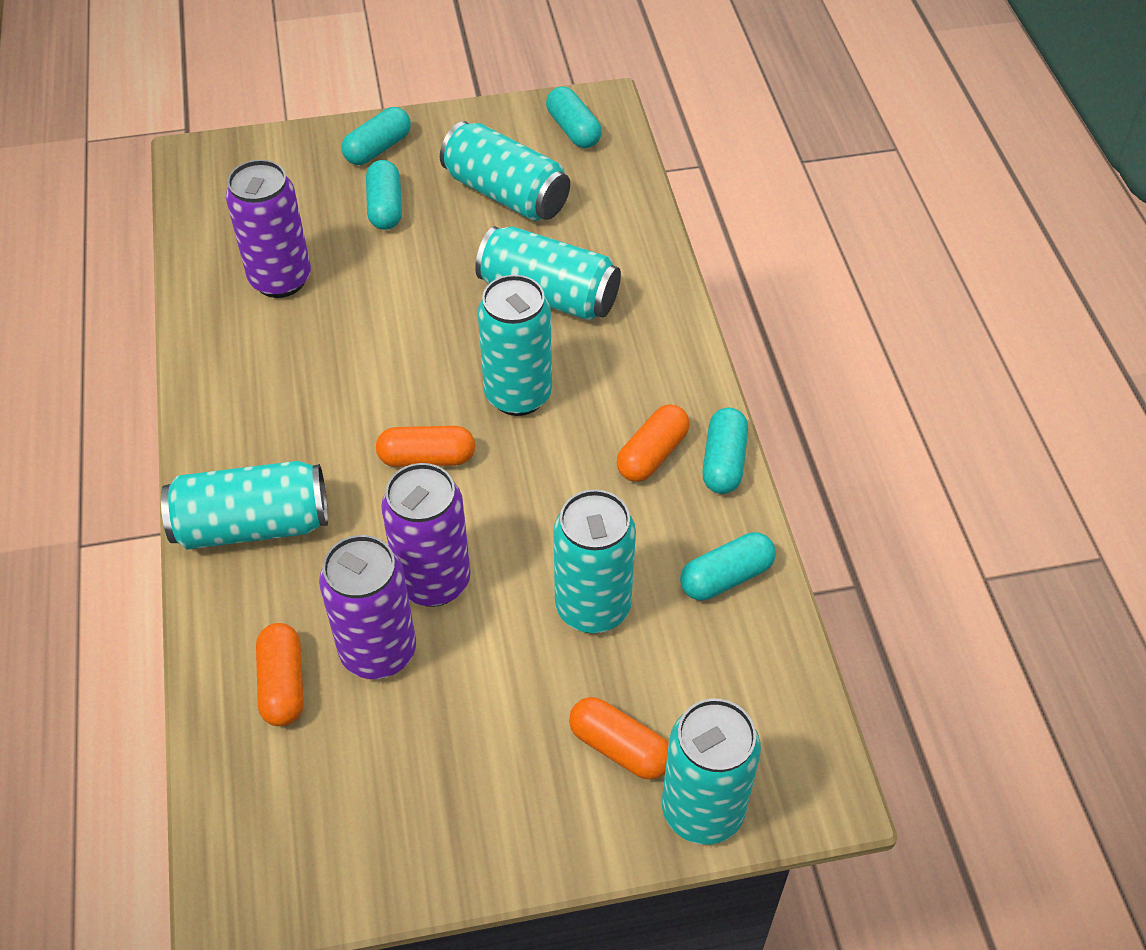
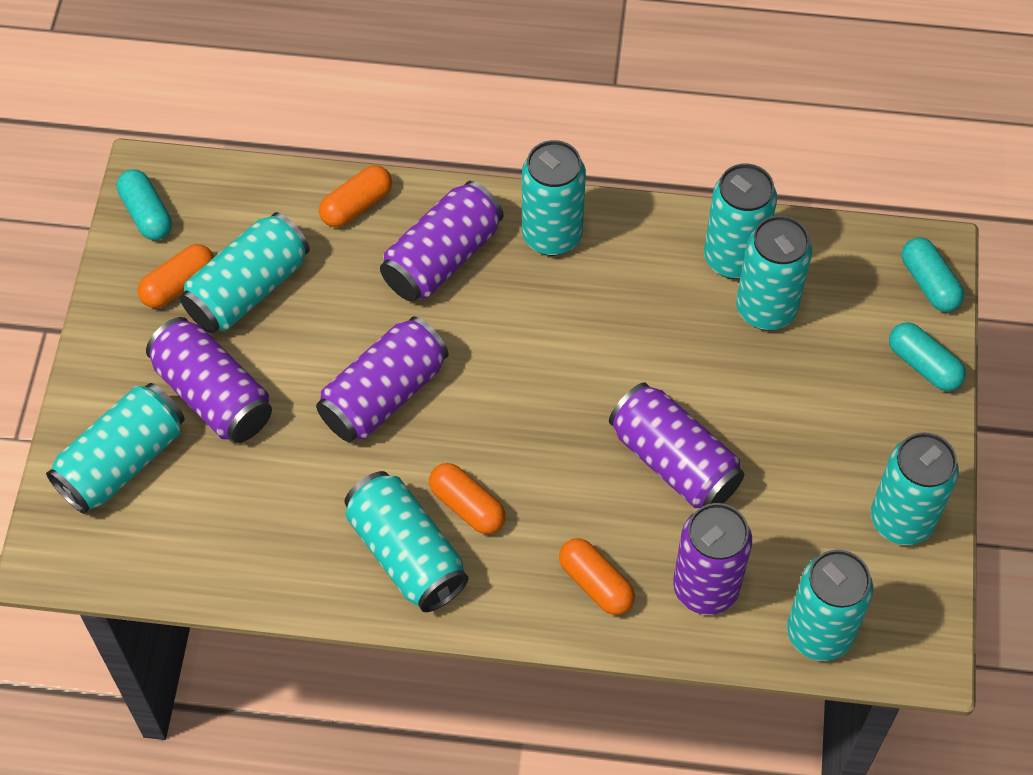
purple can: [226,160,311,298] [319,535,416,679] [381,463,471,607] = 3 -> [146,317,272,443] [316,316,448,442] [380,181,503,302] [609,383,744,508] [673,503,752,615] = 5
turquoise can: [161,461,328,550] [440,121,570,221] [475,226,621,320] [478,275,552,416] [553,490,636,634] [662,699,761,845] = 6 -> [46,383,185,514] [180,212,310,333] [344,471,468,612] [522,140,586,256] [704,164,777,279] [736,215,812,330] [787,550,873,661] [871,432,959,545] = 8
turquoise capsule: [342,107,411,165] [366,160,402,230] [546,86,602,148] [680,532,776,601] [702,408,748,494] = 5 -> [117,169,172,240] [889,322,966,391] [902,237,964,312] = 3

